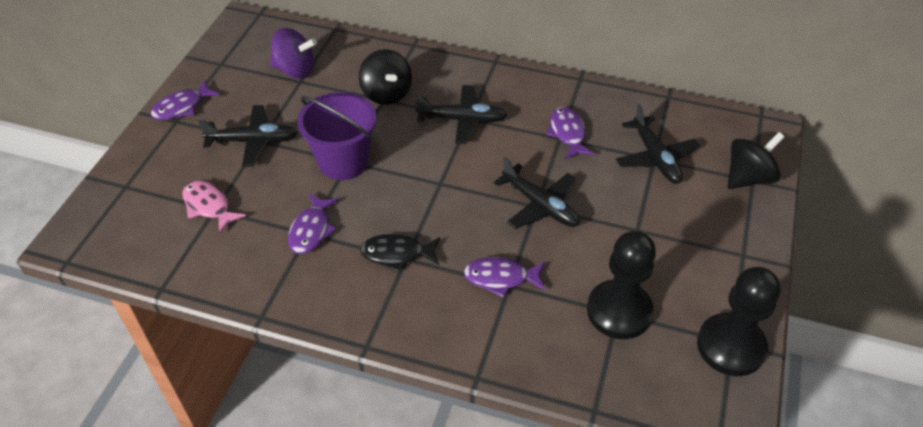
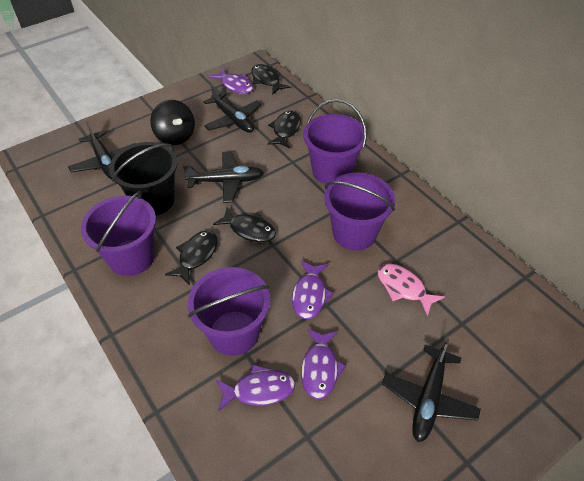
black bucket: none = 0 -> [109,142,178,216] = 1
black fish: [360,234,440,272] = 1 -> [165,230,218,285] [213,207,276,242] [252,64,290,95] [267,111,301,148] = 4
black pawn: [587,231,656,339] [697,267,781,376] = 2 -> none = 0
black spinning top: [359,49,412,105] [728,132,784,189] = 2 -> [150,100,195,145] = 1
purple bucket: [297,92,377,180] = 1 -> [81,191,156,276] [188,267,270,356] [303,99,367,184] [324,173,395,250] = 4
purple spinning top: [270,28,317,78] = 1 -> none = 0

